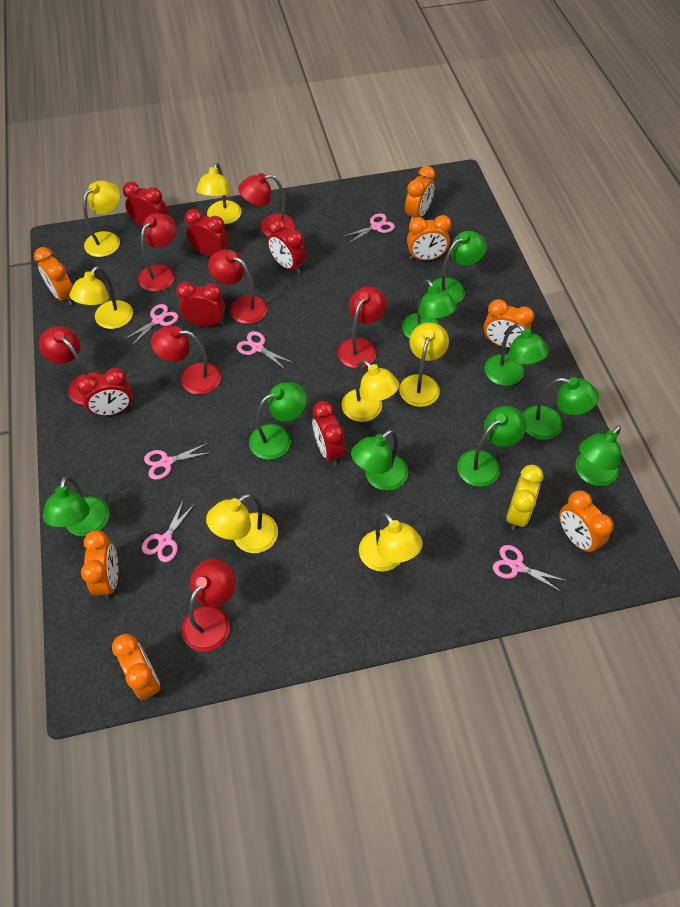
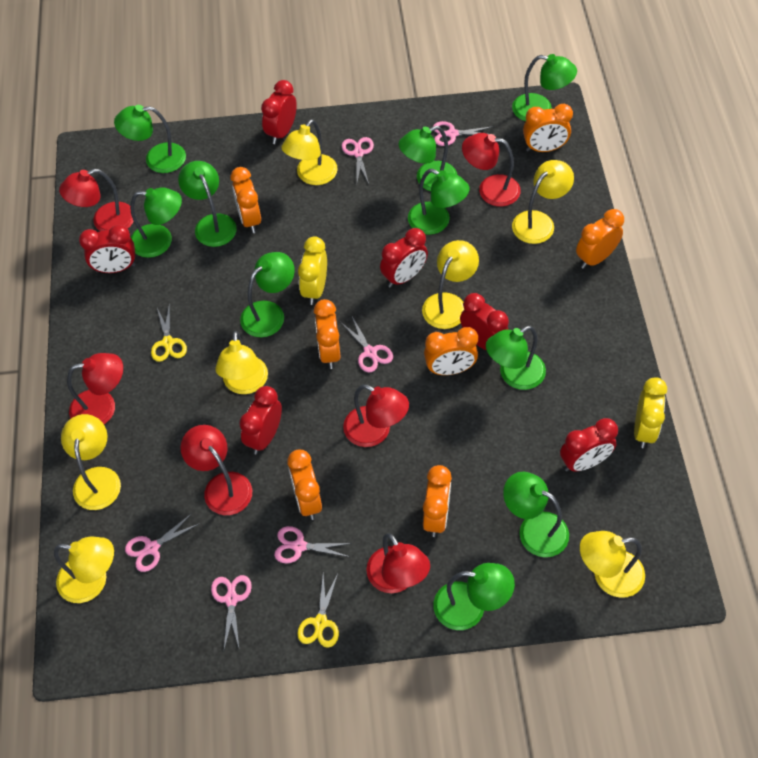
green lamp: [43,476,109,536] [249,382,307,460] [351,430,408,491] [402,279,457,339] [428,231,487,304] [457,406,526,487] [484,323,549,386] [523,377,599,440] [575,425,621,486] = 9 -> [114,105,186,173] [130,187,182,258] [178,161,237,247] [240,252,295,337] [399,126,457,191] [408,169,470,235] [433,563,515,630] [486,326,546,390] [503,472,569,557] [512,54,577,121] = 10
red lamp: [39,326,102,405] [138,213,177,292] [151,325,221,394] [182,559,236,652] [208,249,268,324] [239,173,295,237] [338,287,387,368] = 7 -> [59,169,134,231] [67,353,123,424] [181,425,252,515] [343,384,409,447] [366,533,430,593] [462,133,521,207] = 6
yellow clock: [507,465,544,531] = 1 -> [298,236,327,305] [634,377,667,448] = 2
yellow scissors: none = 0 -> [151,303,187,362] [297,573,339,648] = 2

